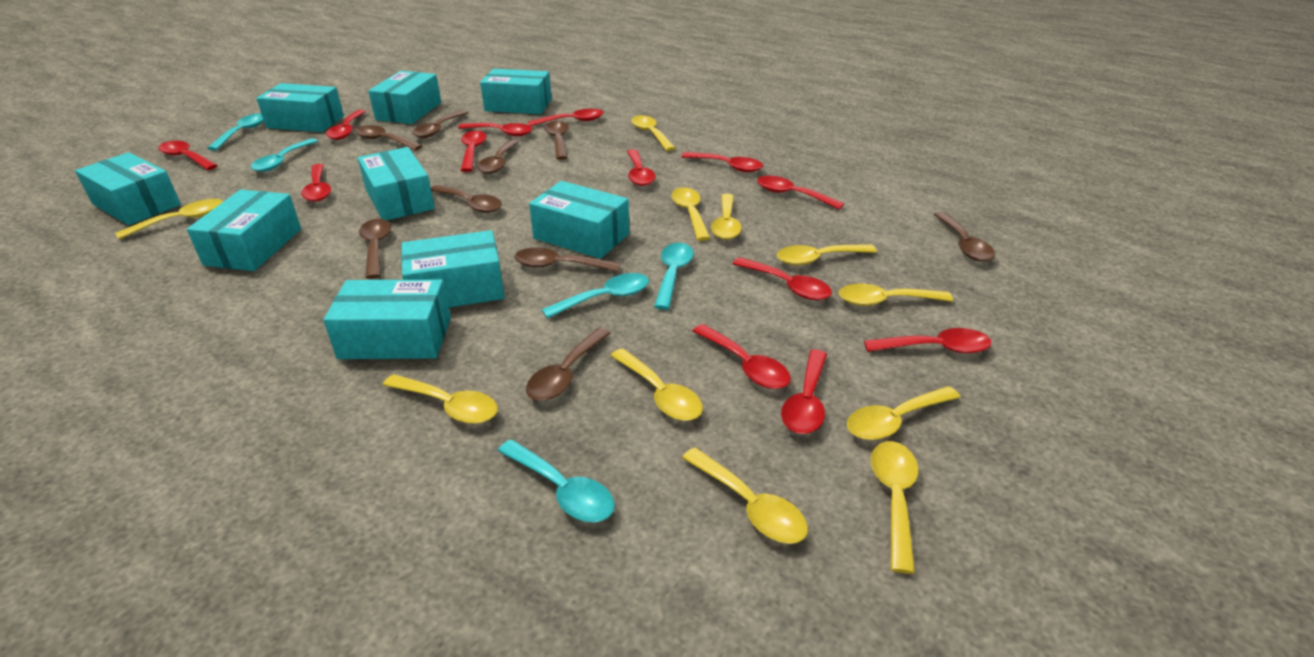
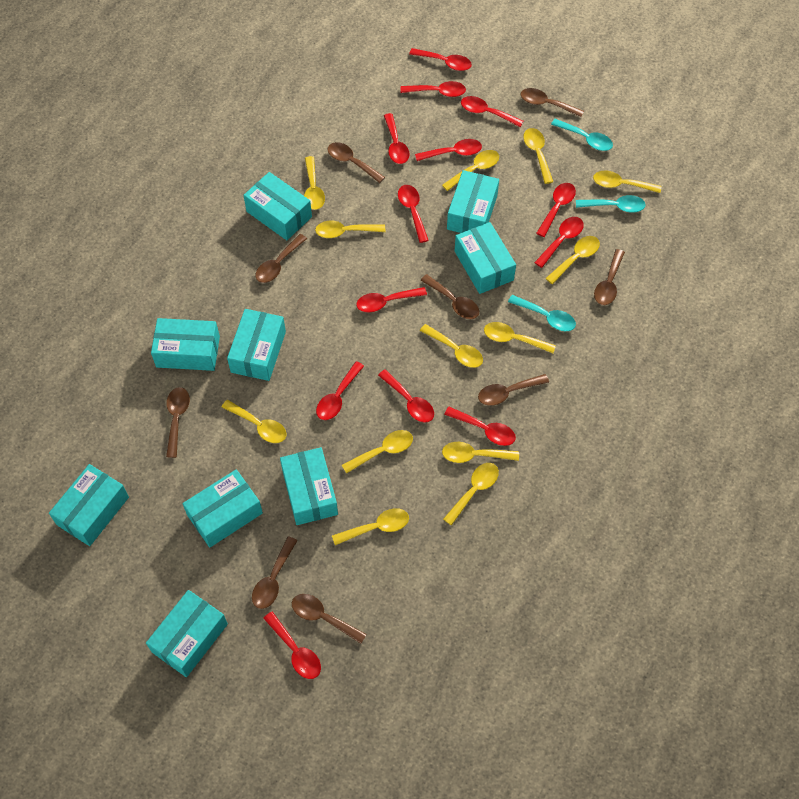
turquoise spoon: [207,113,264,151] [250,138,318,172] [498,440,615,522] [542,273,649,319] [654,243,694,310] = 5 -> [508,295,576,331] [551,119,613,151] [576,195,646,213] = 3
yellow spoon: [115,199,223,240] [383,374,498,424] [610,348,703,421] [631,115,675,151] [671,188,710,241] [682,447,808,544] [711,194,742,240] [777,244,877,266] [839,284,953,306] [847,386,961,440] [871,441,918,574] = 11 -> [222,400,286,443] [304,156,325,210] [315,221,385,238] [332,508,409,545] [342,430,413,474] [420,324,483,368] [442,150,499,191] [442,442,519,463] [443,463,499,526] [484,322,556,353] [523,128,553,184] [545,236,600,284] [593,170,661,193] = 13

